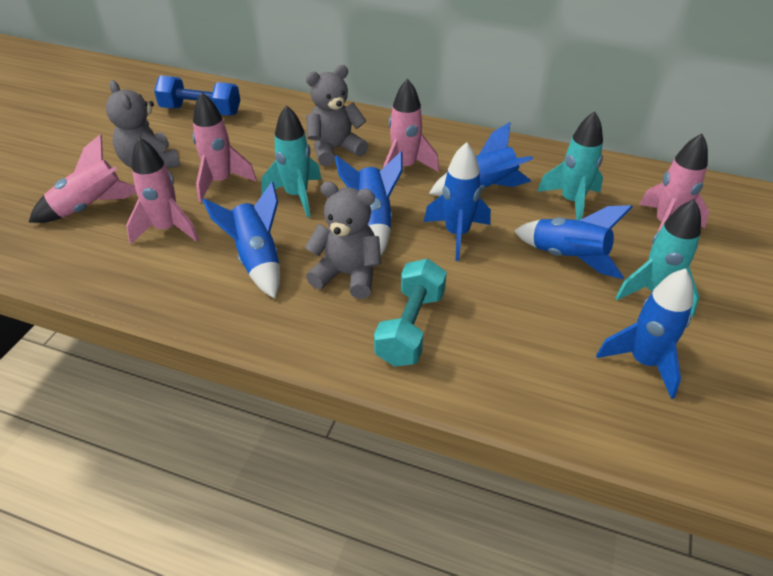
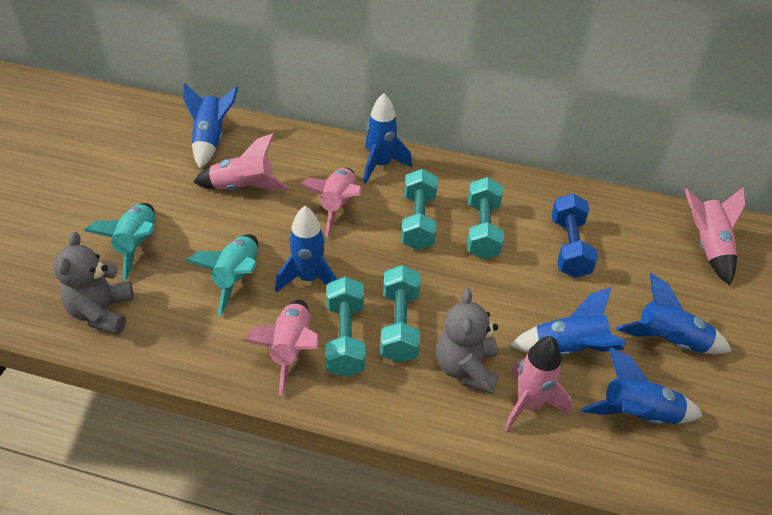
grey teddy bear: [106,80,180,169] [305,181,381,299] [306,65,369,166] = 3 -> [53,232,134,334] [436,289,499,394] = 2
turquoise dumbbell: [374,259,447,367] = 1 -> [325,277,365,377] [380,265,420,363] [401,169,438,250] [467,177,504,259] = 4
turquoise rocket: [261,105,322,217] [537,111,603,220] [615,199,701,317] = 3 -> [84,203,155,281] [186,234,258,316] = 2

